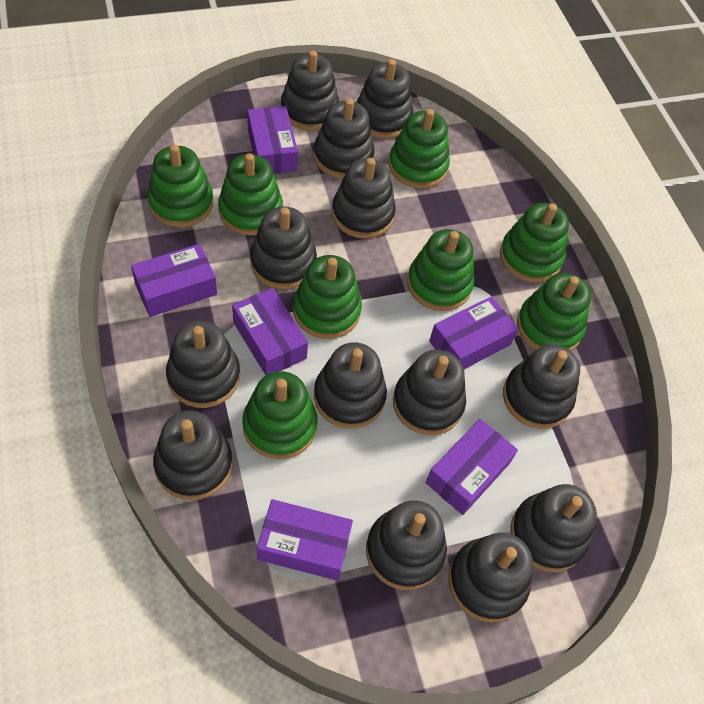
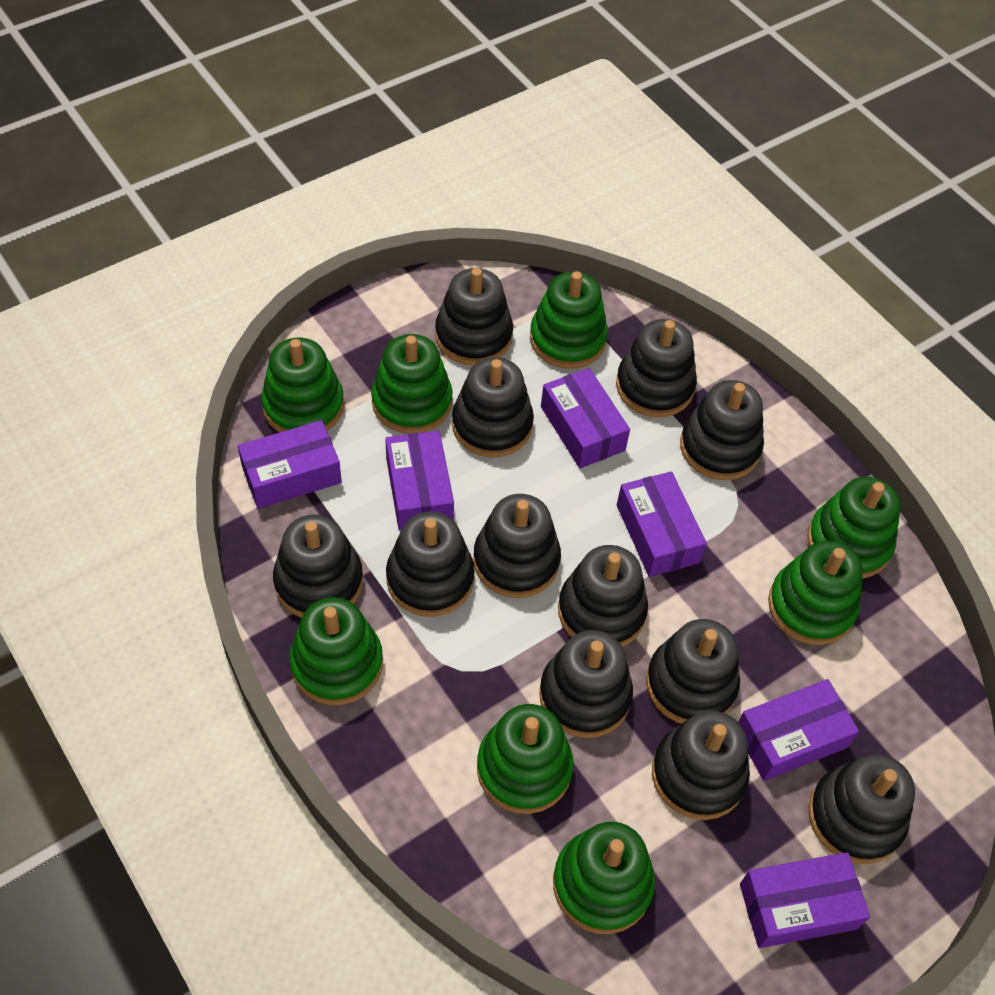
black stacking toy: [153,410,233,500] [166,321,240,408] [250,206,317,289] [281,51,339,131] [314,98,375,179] [314,342,387,429] [332,158,396,239] [356,59,413,139] [366,500,447,590] [393,350,466,435] [448,533,533,622] [503,344,580,429] [510,484,597,572] = 13 -> [273,514,363,618] [386,512,475,617] [435,268,513,365] [452,357,534,458] [473,494,561,598] [539,630,633,738] [558,545,648,647] [616,319,697,417] [646,619,740,724] [652,711,750,820] [680,380,764,480] [808,754,915,864] = 12

